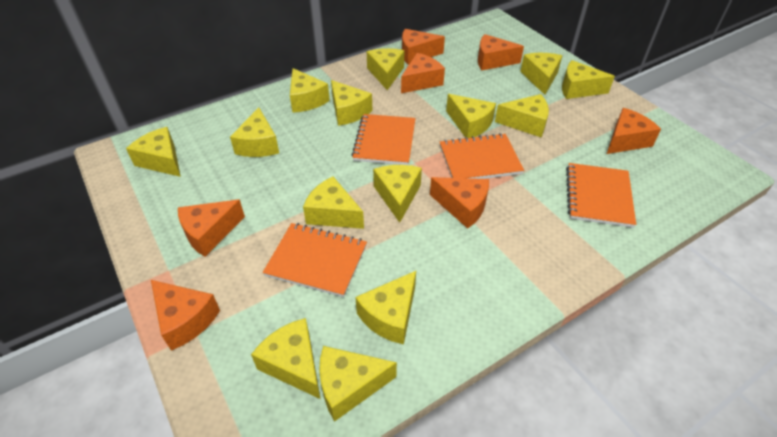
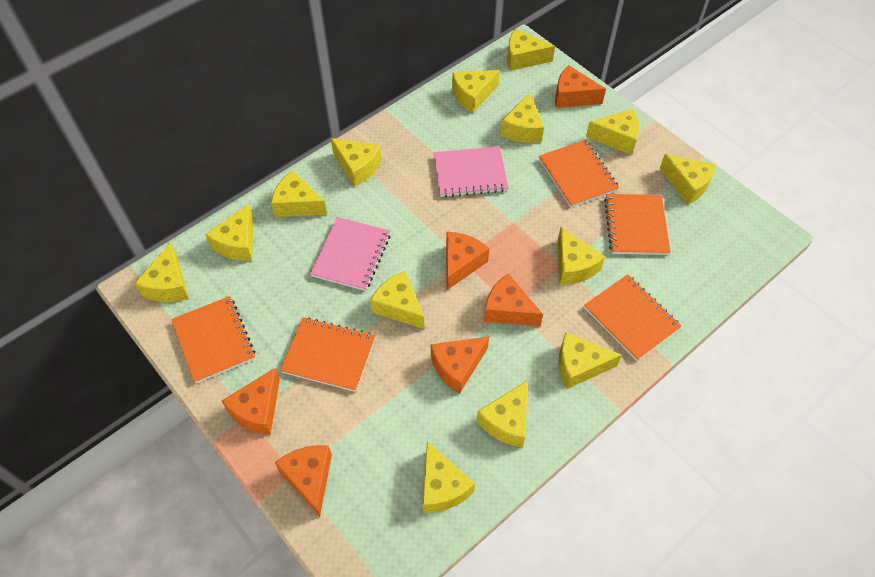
orange cheese: [151,280,220,351] [178,200,245,257] [401,53,445,93] [402,29,445,65] [430,177,489,229] [478,34,524,70] [607,108,661,154] = 7 -> [222,368,280,435] [275,445,332,517] [431,336,489,394] [446,232,489,290] [484,273,543,326] [555,65,606,108] = 6
orange notebook: [263,223,367,297] [352,114,415,165] [440,133,524,179] [566,163,636,228] = 4 -> [171,296,255,383] [280,317,376,392] [539,140,619,207] [584,275,682,361] [604,194,671,255] = 5
pink notebook: none = 0 -> [310,217,390,291] [434,146,509,197] = 2

